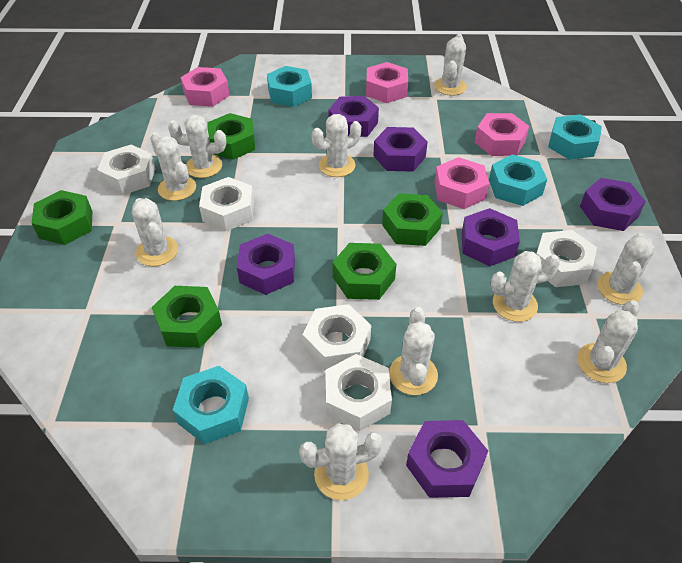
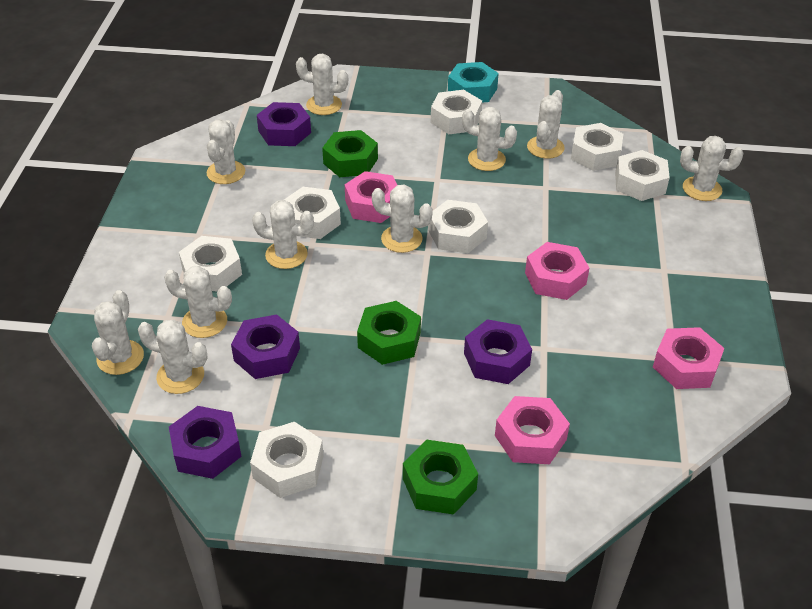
green nut: [32,190,92,245] [152,286,222,348] [207,113,255,160] [333,243,396,300] [382,193,443,246] = 5 -> [322,130,378,177] [357,301,421,365] [403,440,478,515] = 3
purple nut: [237,234,295,295] [328,96,379,137] [373,127,428,172] [406,420,488,498] [462,208,520,266] [580,178,646,231] = 6 -> [169,406,242,479] [231,315,300,379] [257,102,311,146] [464,319,532,384] = 4
turquoise nut: [173,366,249,444] [267,66,312,107] [489,154,547,206] [548,115,602,160] = 4 -> [448,62,499,103] = 1
white nut: [97,145,156,195] [199,177,254,231] [303,304,371,371] [325,354,392,431] [536,230,597,287] = 5 -> [179,236,242,291] [250,422,324,498] [284,187,341,239] [428,200,488,253] [431,90,482,134] [571,123,623,171] [615,150,670,201] = 7

